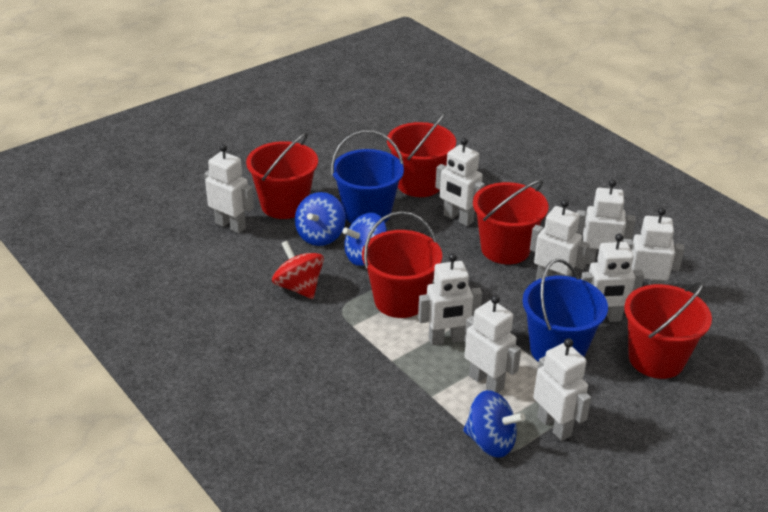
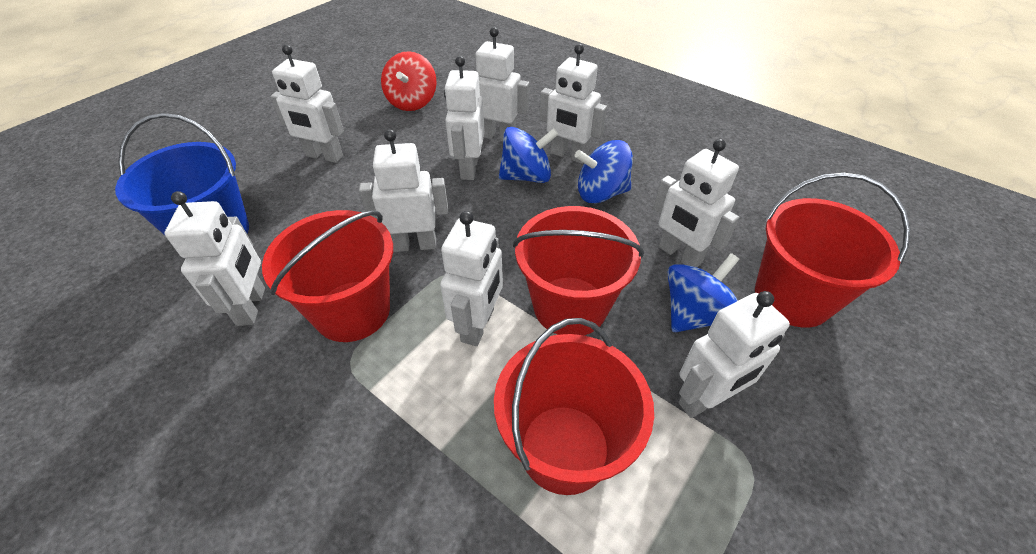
blue bucket: [331,130,404,224] [522,259,608,362] = 2 -> [115,113,249,235] = 1
red bucket: [246,132,318,219] [362,211,442,318] [387,112,456,197] [473,180,549,264] [624,281,712,379] = 5 -> [262,210,393,342] [494,318,654,495] [513,206,644,335] [755,173,910,328] = 4

